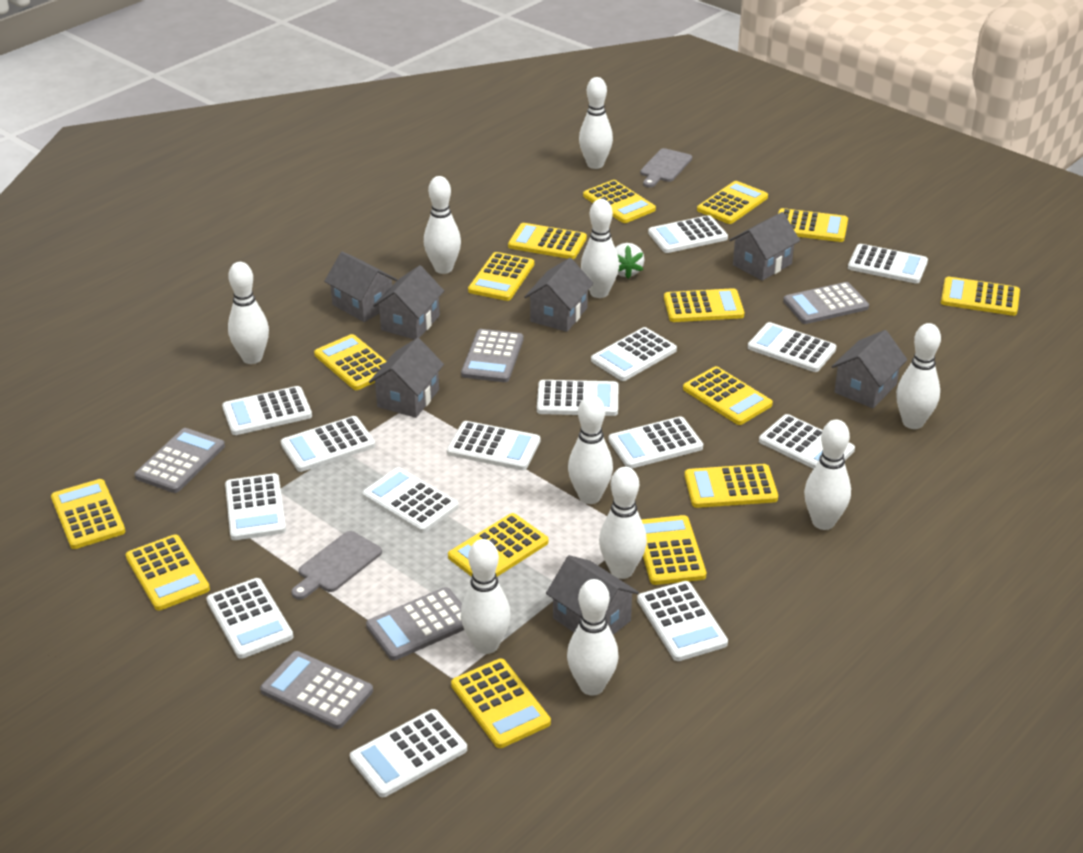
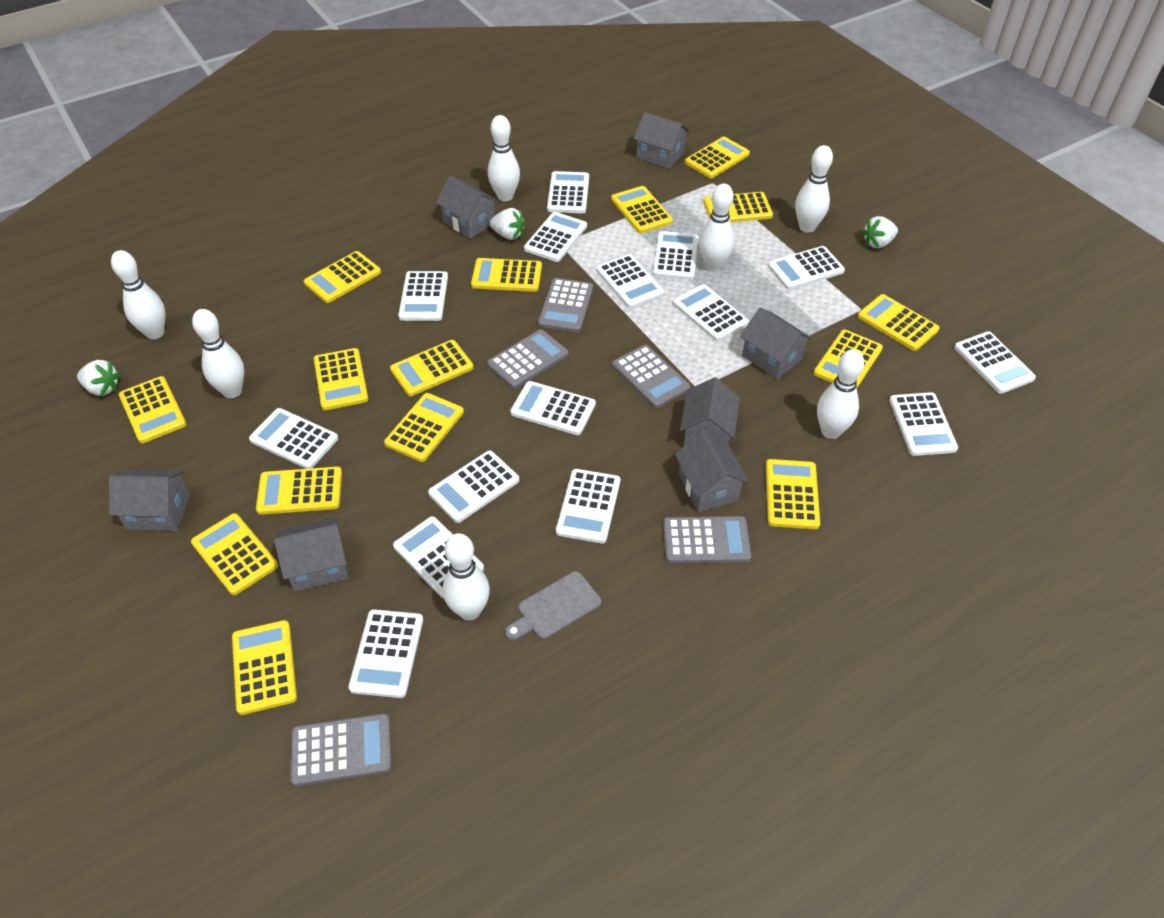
grey cutting board: [291,531,382,600] [640,148,692,188] = 2 -> [505,571,601,640] = 1
white bowling pin: [228,262,269,364] [424,176,461,274] [461,539,511,654] [567,579,619,695] [568,395,613,504] [579,77,613,169] [581,199,619,298] [599,467,647,579] [804,419,851,530] [896,323,941,429] = 10 -> [111,250,165,339] [192,309,244,398] [443,533,490,621] [488,115,520,201] [699,184,734,272] [795,145,833,233] [817,349,864,439] = 7
white strawberry: [615,243,645,279] = 1 -> [77,360,120,396] [489,208,525,240] [862,216,898,248] = 3

